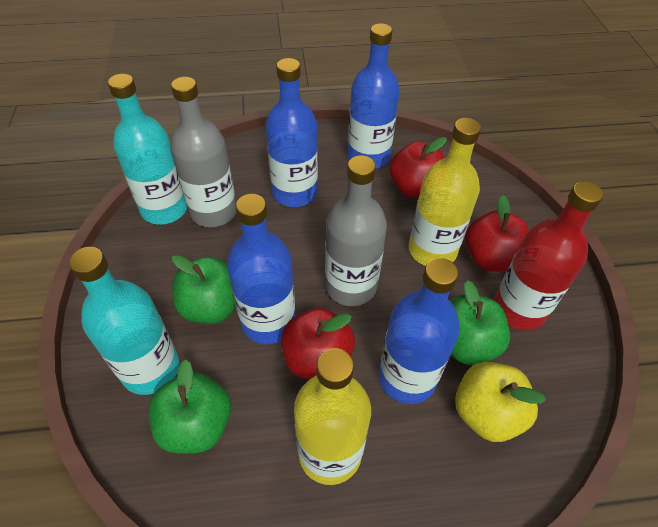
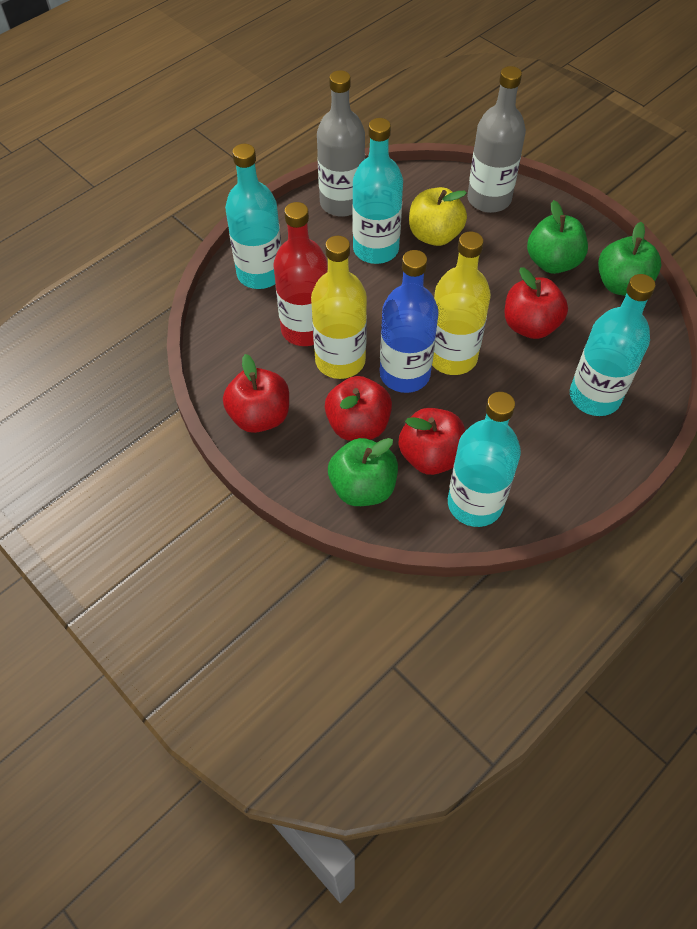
blue bottle: [227,194,295,344] [265,58,318,207] [348,23,400,169] [379,258,460,404] = 4 -> [380,250,439,393] = 1
red apple: [281,308,355,379] [389,137,447,198] [465,195,529,272] = 3 -> [223,354,289,433] [325,376,392,441] [399,408,466,475] [504,267,568,339] = 4
turquoise bottle: [69,247,179,395] [108,74,187,225] = 2 -> [225,144,281,289] [352,118,403,264] [448,392,521,527] [570,274,655,416] = 4

